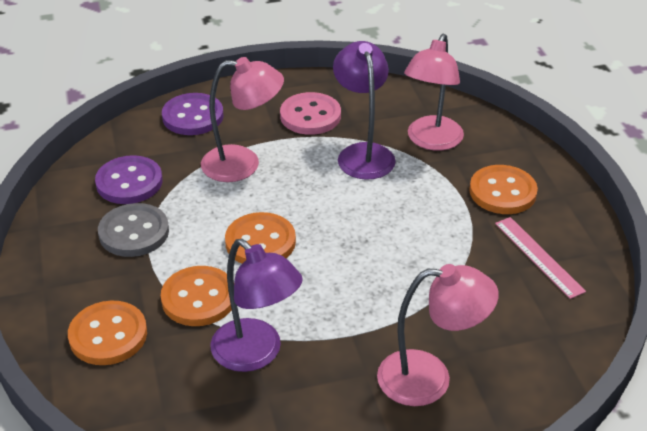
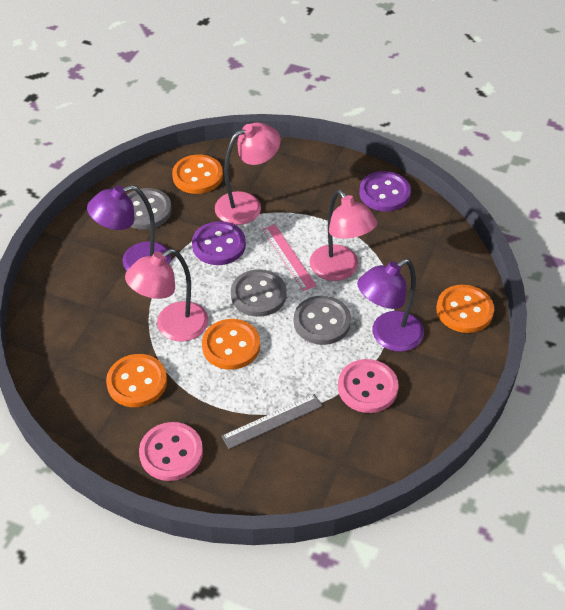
grey button: [98,203,169,257] = 1 -> [127,188,172,230] [231,269,287,317] [294,296,351,345] = 3
grey ruler: none = 0 -> [221,394,322,449] = 1
pink button: [280,92,341,135] = 1 -> [139,422,203,481] [338,359,398,413] = 2

